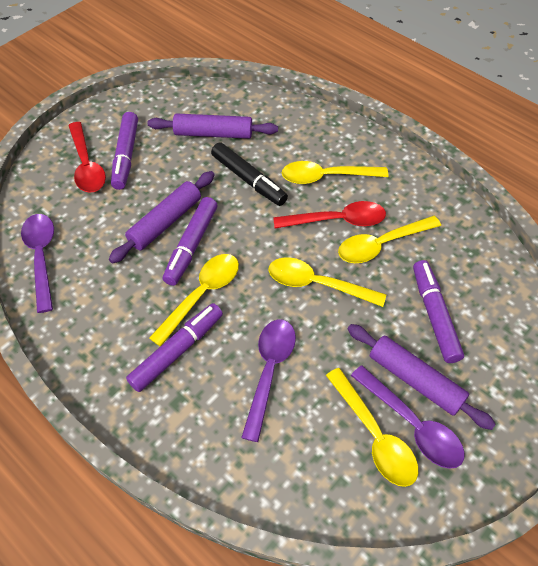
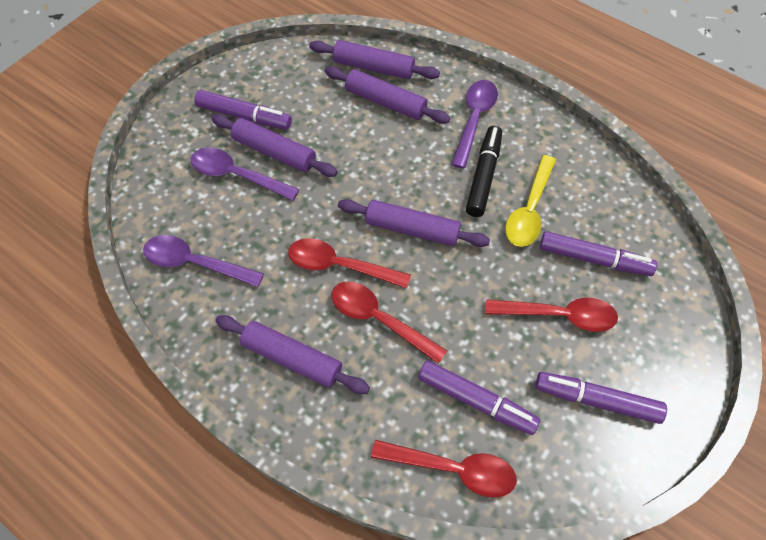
purple rolling pin: [109,171,214,263] [148,113,278,139] [348,324,496,430] = 3 -> [211,114,338,177] [215,315,370,394] [309,40,440,79] [325,66,450,124] [338,199,490,247] = 5
red spoon: [68,122,106,193] [273,201,386,229] = 2 -> [288,238,411,288] [332,282,447,364] [371,440,517,498] [485,298,618,332] = 4
yellow spoon: [149,254,239,346] [268,257,386,307] [282,161,389,184] [326,368,418,487] [338,216,441,263] = 5 -> [505,155,556,247] = 1

